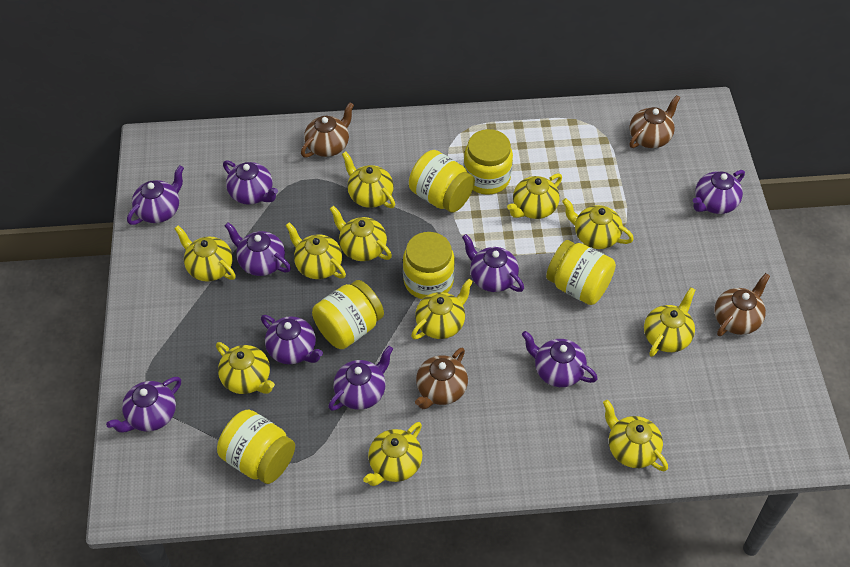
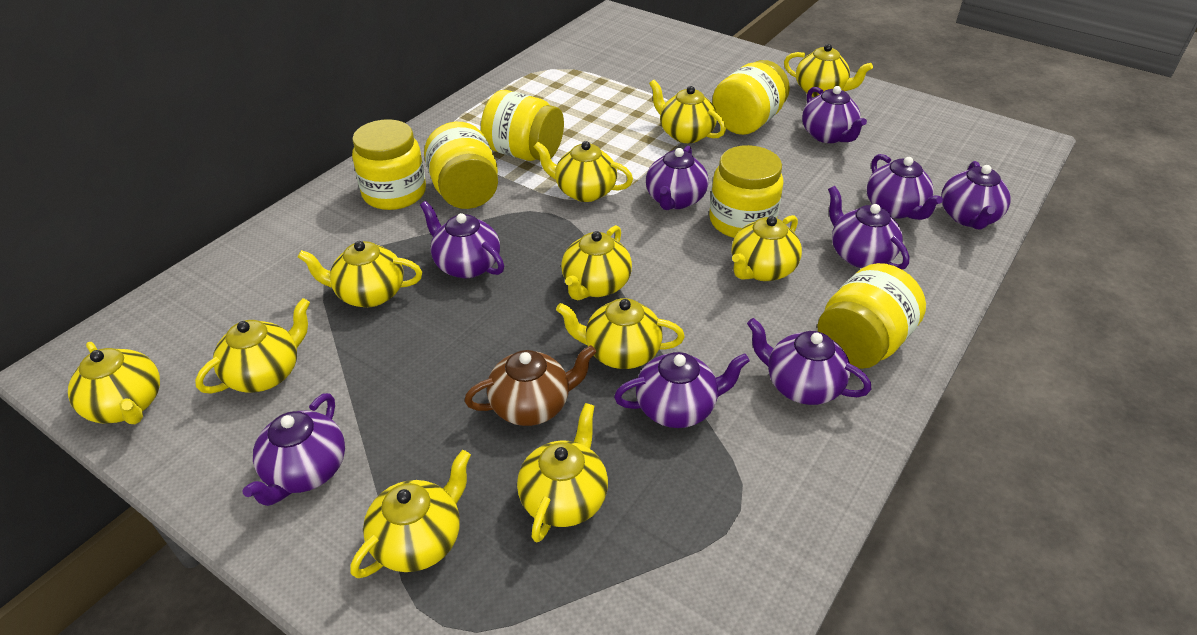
brown teapot: [301,102,354,158] [415,347,468,409] [629,95,680,148] [714,273,770,336] = 4 -> [464,345,596,426] = 1

